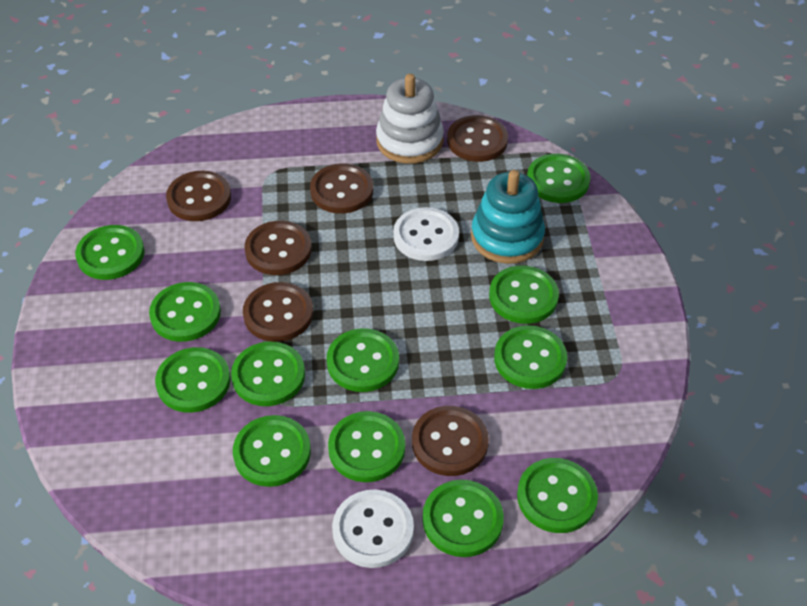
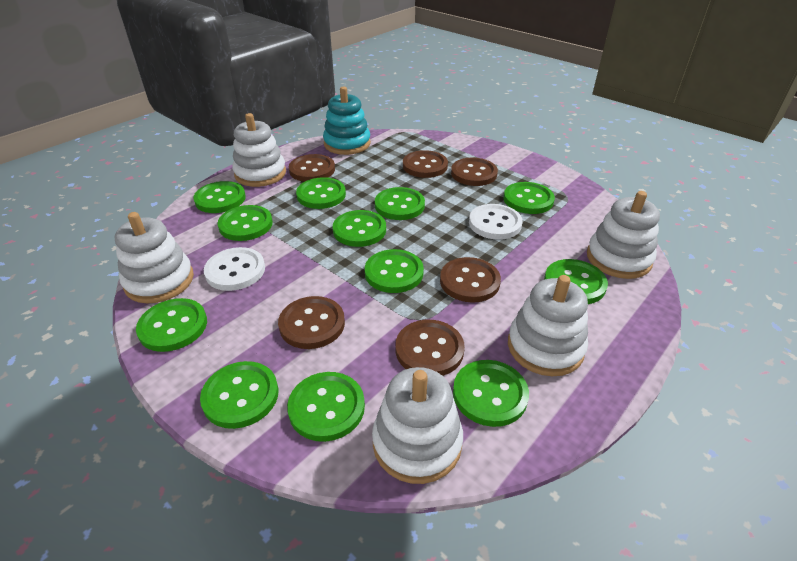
white stacking toy: [376,74,444,164] = 1 -> [114,212,194,303] [232,113,286,187] [372,367,463,484] [508,275,588,376] [587,191,660,279] = 5

